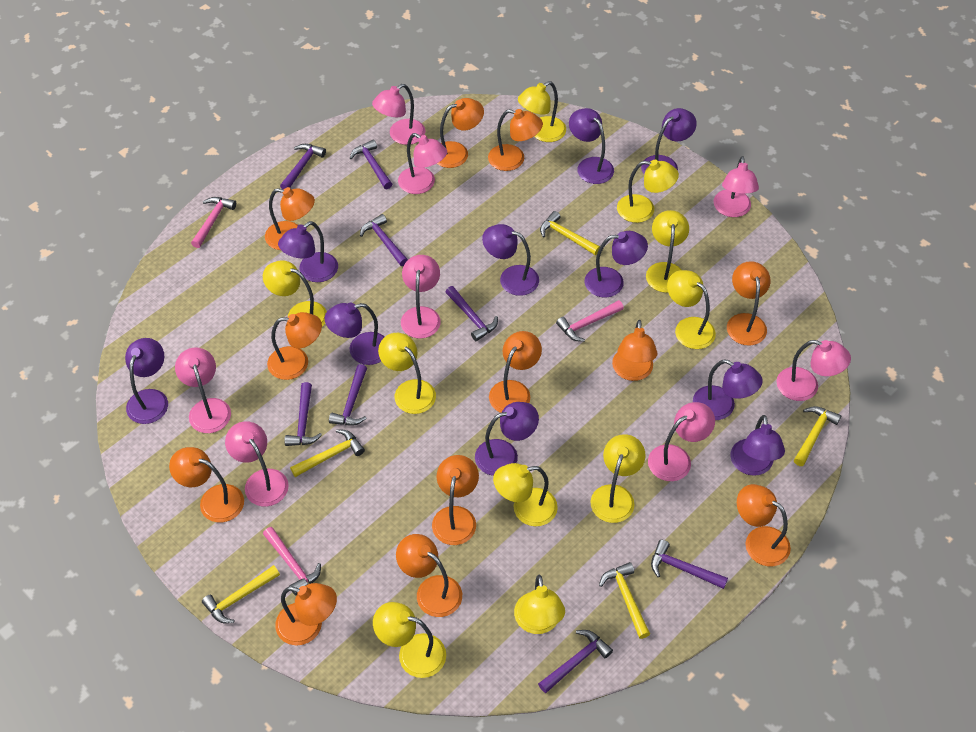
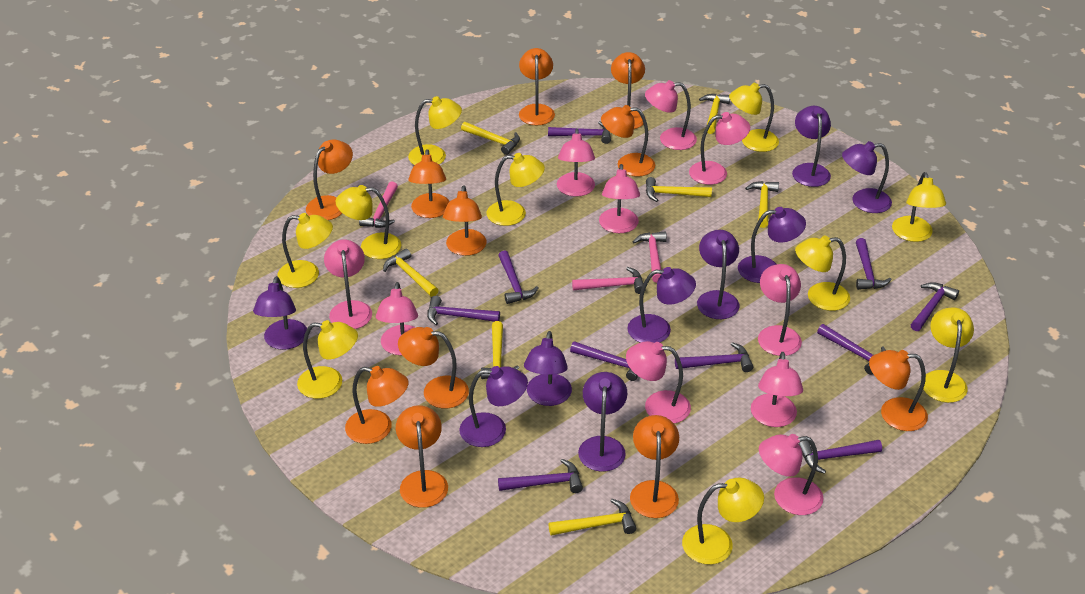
orange lamp: [169,447,244,522] [265,187,315,250] [267,312,322,380] [275,583,337,646] [396,534,462,617] [432,455,479,545] [437,98,484,168] [488,109,543,171] [489,331,542,413] [612,320,657,381] [727,261,771,346] [737,484,791,566] = 12 -> [306,139,353,220] [345,366,409,444] [396,405,448,508] [398,327,469,409] [408,149,450,218] [443,186,487,256] [519,48,555,125] [601,105,655,177] [611,52,646,129] [630,415,679,518] [869,350,928,431] = 11
pink lamp: [175,347,231,433] [225,421,289,507] [372,84,425,145] [398,133,447,194] [401,255,441,339] [648,402,715,481] [714,156,759,217] [776,340,851,401] = 8 -> [324,240,372,329] [376,282,418,355] [557,129,595,197] [599,164,640,233] [626,341,691,423] [645,80,697,150] [689,112,750,185] [751,352,803,427] [758,264,802,356] [759,434,823,515] = 10
purple hammer: [280,144,326,190] [285,382,322,446] [329,364,367,425] [350,140,392,189] [360,214,408,266] [446,286,498,341] [538,630,613,693] [651,540,728,589] = 8 -> [427,296,500,325] [498,251,539,304] [498,459,583,493] [548,121,611,144] [570,341,638,381] [675,342,753,372] [799,440,882,474] [817,324,886,375] [856,238,892,290] [910,282,959,331] = 10
purple lamp: [125,338,168,424] [278,221,338,282] [325,302,385,365] [475,402,539,476] [482,224,539,296] [569,108,614,184] [585,231,648,298] [641,108,697,174] [693,359,763,420] [730,415,785,476] = 10 -> [253,276,307,350] [459,366,528,447] [524,331,572,406] [578,372,627,472] [627,267,696,343] [697,230,740,319] [738,207,806,283] [792,106,831,187] [842,141,892,213] = 9
yellow hammer: [202,565,280,623] [290,429,365,477] [540,211,600,255] [599,562,650,639] [794,406,841,466] = 5 -> [383,248,438,297] [461,122,520,155] [481,321,519,379] [548,499,636,536] [646,177,712,202] [699,94,730,134] [745,181,779,228] = 7

